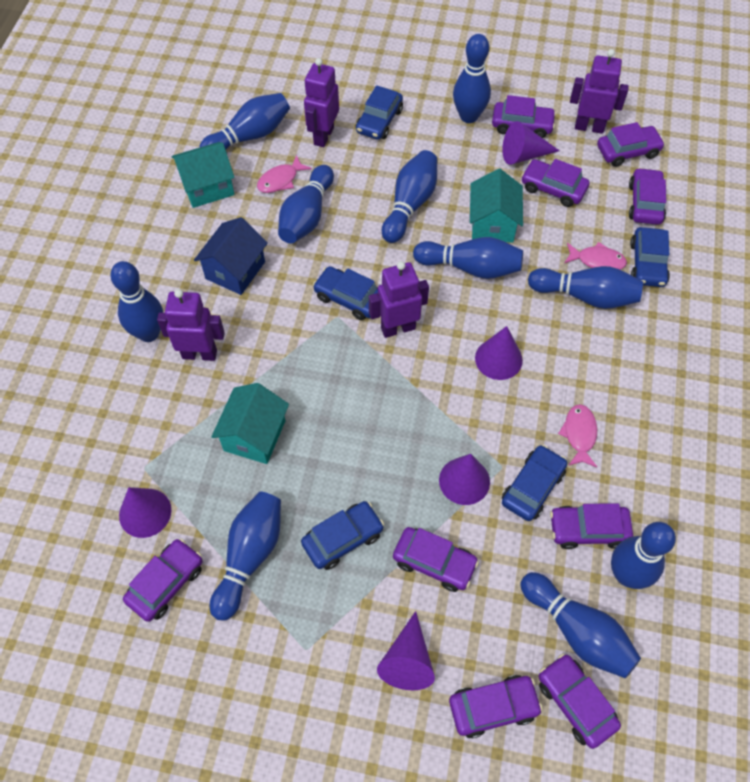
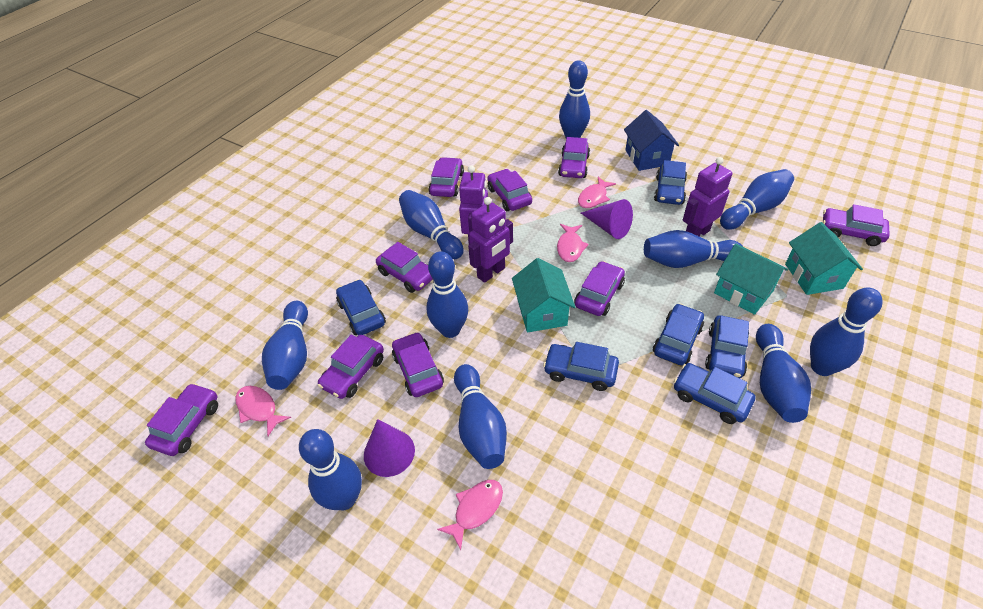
blue car: [301,501,384,570] [313,266,378,320] [356,85,403,140] [502,445,567,521] [630,227,670,287] = 5 -> [336,279,386,335] [543,342,619,391] [653,304,704,365] [654,160,687,205] [674,363,756,424] [705,315,749,378] = 6
pink fish: [257,155,312,193] [558,404,597,467] [564,242,627,270] = 3 -> [235,386,291,436] [437,480,503,550] [557,224,589,262] [578,177,616,208] = 4
purple cone: [119,487,171,538] [377,611,435,690] [439,454,490,505] [475,326,523,380] [502,121,560,165] = 5 -> [364,419,415,477] [581,199,633,239] = 2
purple robot: [157,289,225,361] [304,58,339,147] [369,261,429,338] [570,49,629,134] = 4 -> [459,165,488,245] [468,197,513,283] [683,157,732,237] = 3

